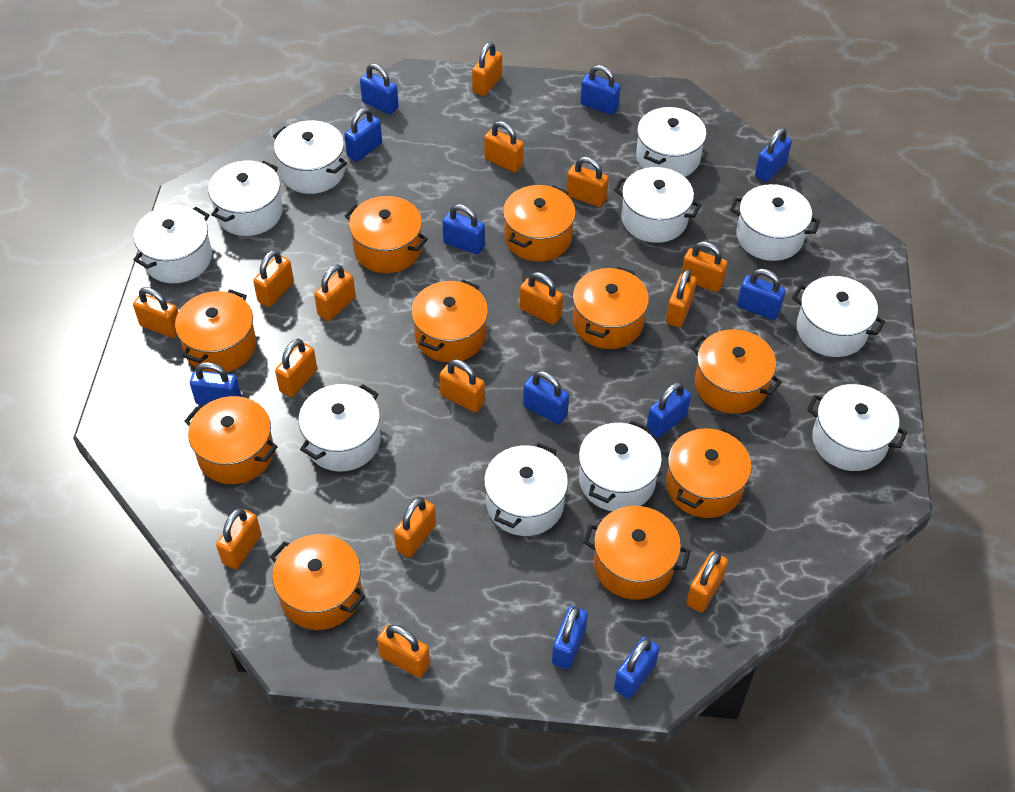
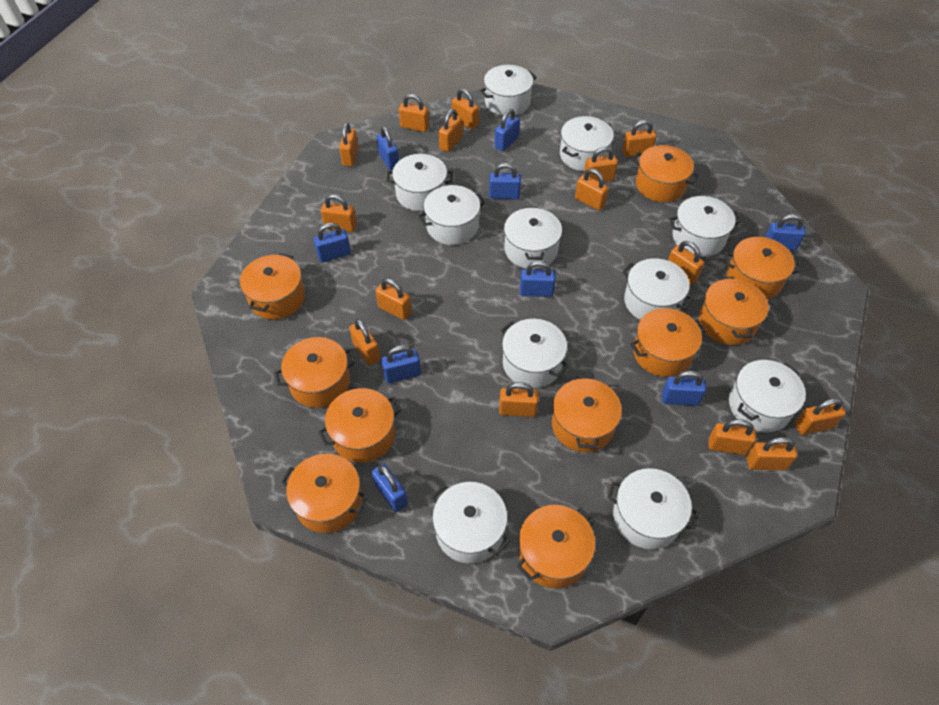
blue padlock: [190,362,241,405] [344,108,382,162] [360,63,399,115] [442,204,485,255] [523,371,569,424] [552,606,588,669] [580,65,621,115] [614,637,660,699] [646,382,691,438] [737,269,786,320] [755,128,792,182] = 11 -> [314,223,351,262] [372,464,408,512] [376,126,399,170] [381,345,421,384] [489,163,521,200] [495,109,520,151] [520,261,556,297] [662,371,706,406] [765,214,805,251] = 9

